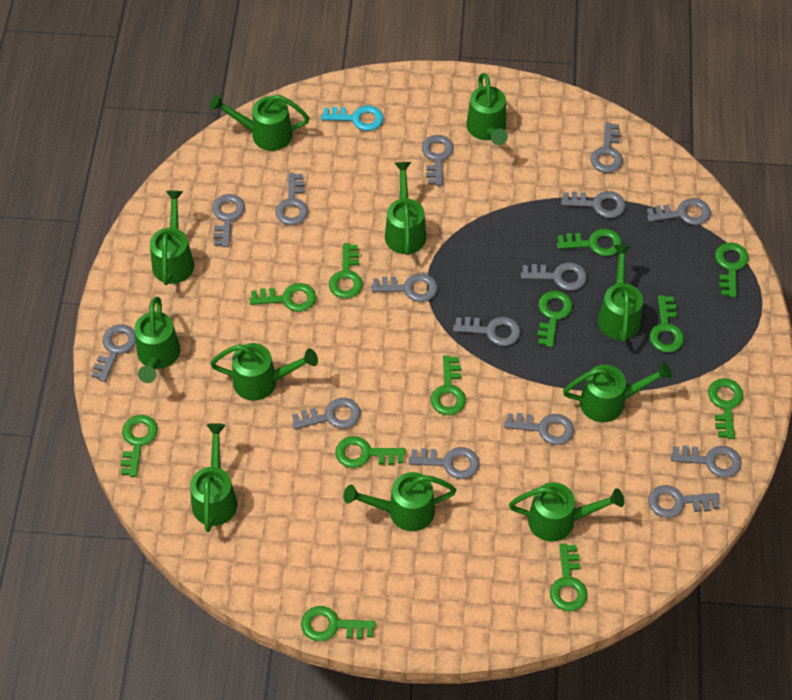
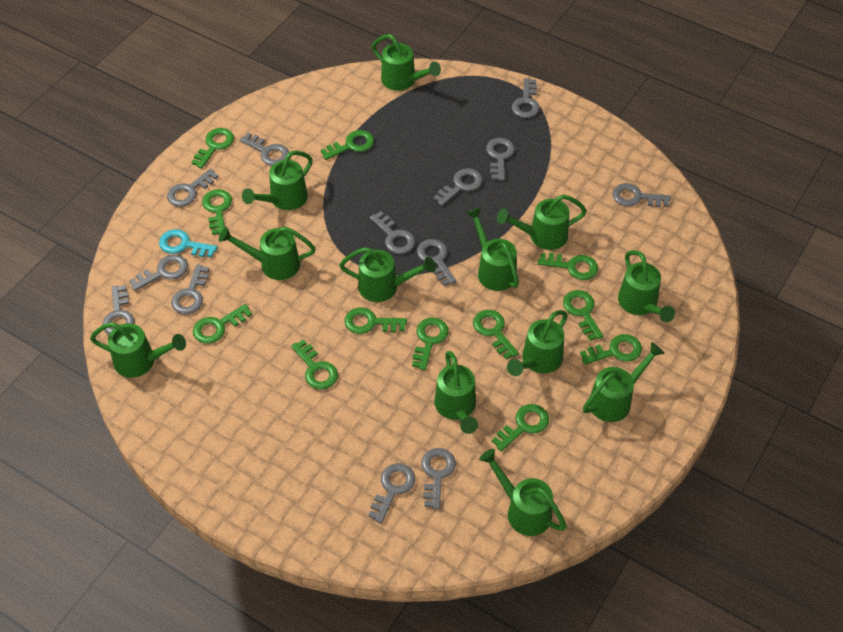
green watering can: [134,297,180,383] [150,191,194,285] [190,423,237,532] [210,94,309,151] [210,343,318,401] [343,472,456,531] [385,162,426,255] [466,73,508,145] [509,482,624,542] [563,362,673,422] [598,245,643,342] = 11 -> [90,322,186,378] [219,227,316,280] [242,151,313,210] [339,247,436,302] [372,34,441,91] [434,351,478,434] [466,207,519,291] [479,449,567,536] [497,194,587,250] [507,310,568,376] [583,342,665,422] [618,250,675,322] = 12
grey key: [92,324,136,382] [212,194,245,247] [276,173,308,225] [292,398,361,429] [371,273,438,302] [409,447,480,479] [422,135,454,186] [453,317,521,346] [504,413,574,445] [521,262,587,291] [561,191,626,218] [591,122,623,173] [647,198,711,225] [648,485,720,518] [671,445,742,478] = 15 -> [102,285,135,334] [129,254,188,291] [167,168,219,207] [171,264,209,314] [240,133,289,166] [368,463,415,523] [370,211,415,254] [417,239,457,286] [421,448,456,509] [433,168,483,206] [486,138,515,181] [512,78,540,118] [612,183,671,207] = 13

